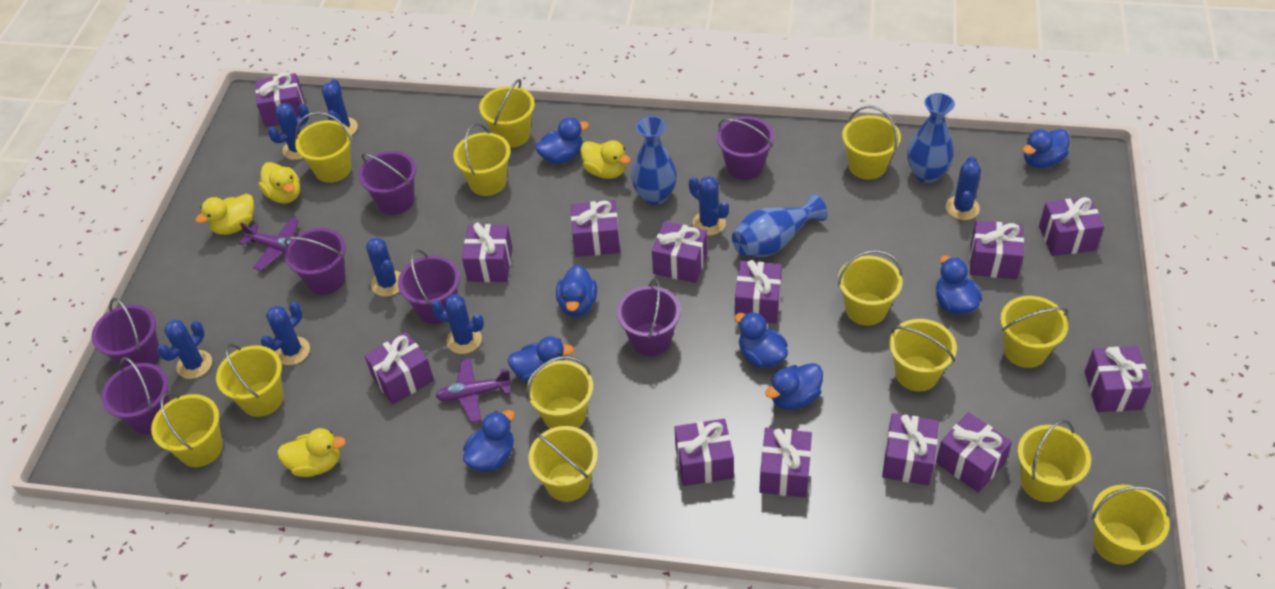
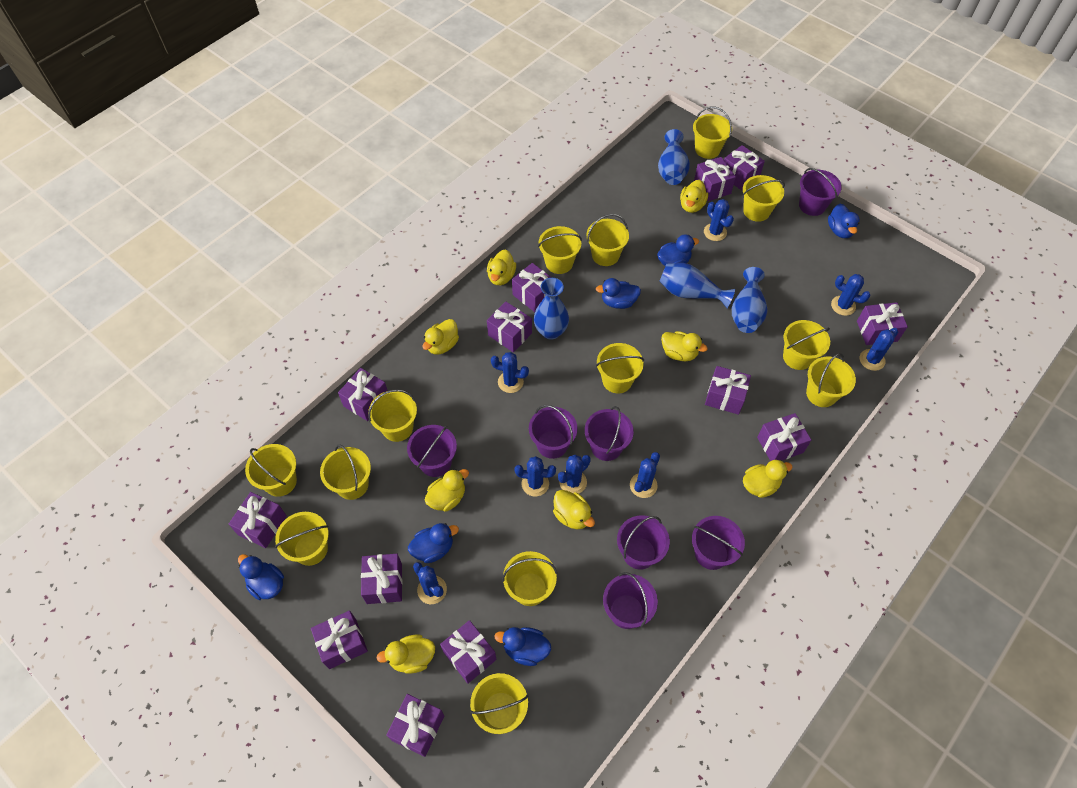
blue duck: [463,410,515,472] [507,336,574,383] [535,117,589,164] [556,265,597,317] [735,312,788,368] [765,363,823,410] [936,256,982,315] [1023,129,1070,168] = 8 -> [238,554,284,600] [408,523,459,563] [494,627,551,666] [596,278,641,309] [657,235,699,266] [828,204,860,238] = 6
blue vase: [631,116,677,205] [732,194,828,257] [907,93,955,183] = 3 -> [534,278,569,340] [658,129,690,185] [660,263,735,308] [732,267,767,333] = 4
purple plane: [239,218,299,271] [435,358,512,423] = 2 -> none = 0
yellow duck: [195,194,254,235] [259,162,300,204] [277,428,346,477] [580,140,631,179] = 4 -> [376,634,435,674] [422,319,459,354] [425,469,469,512] [487,249,516,285] [553,490,595,529] [661,331,708,361] [680,180,708,213] [743,460,793,498] = 8

